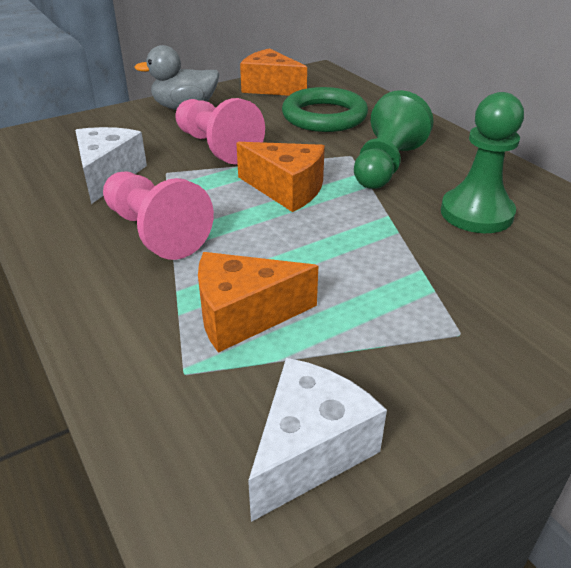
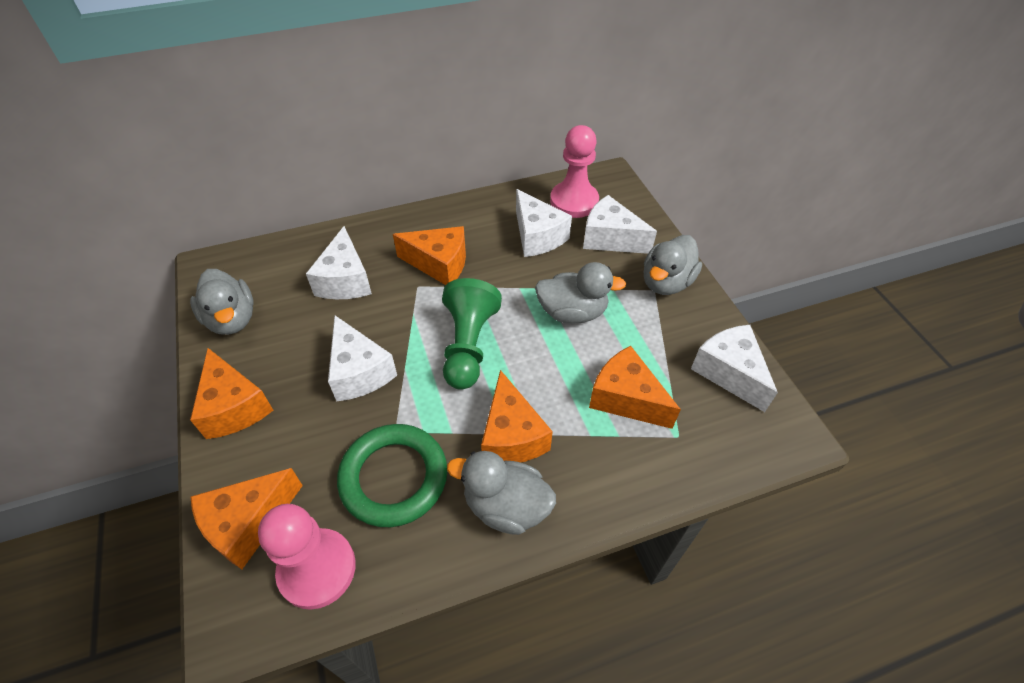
green pawn: [354,90,434,189] [441,92,524,233] = 2 -> [442,278,502,390] = 1
grey duck: [134,45,219,110] = 1 -> [190,269,254,335] [447,451,556,535] [535,262,626,324] [644,235,702,295] = 4
orange cheese: [198,252,318,353] [236,142,325,212] [240,48,307,96] = 3 -> [190,348,273,439] [191,468,303,569] [393,226,466,285] [481,370,553,463] [589,346,681,429] = 5
white cheese: [75,127,147,204] [248,358,387,522] = 2 -> [306,226,372,299] [328,315,397,401] [516,189,572,257] [583,195,657,254] [691,325,778,412] = 5

